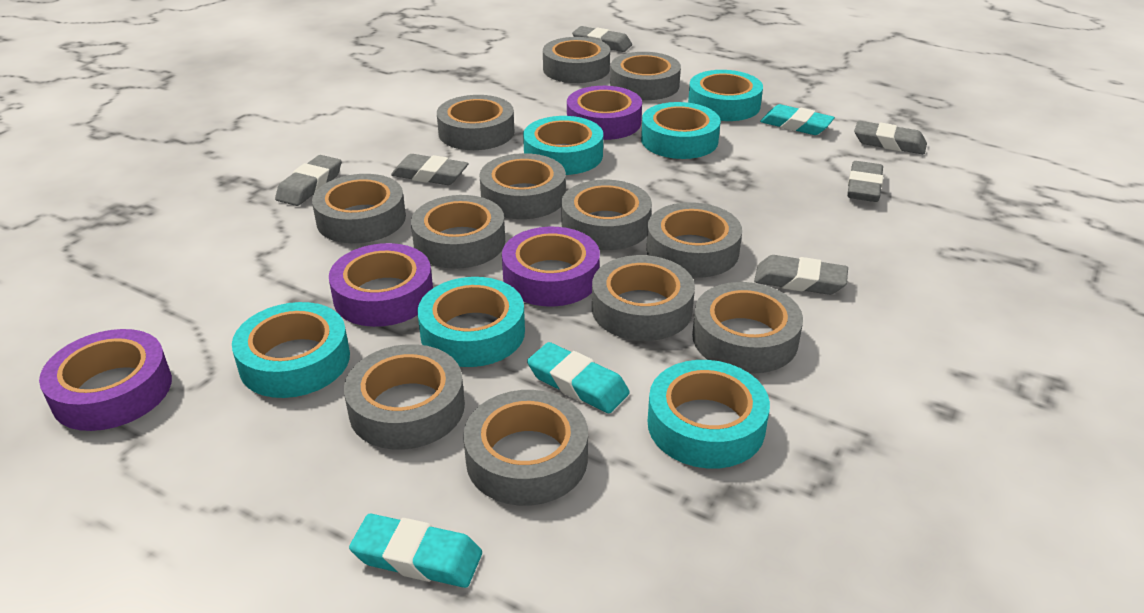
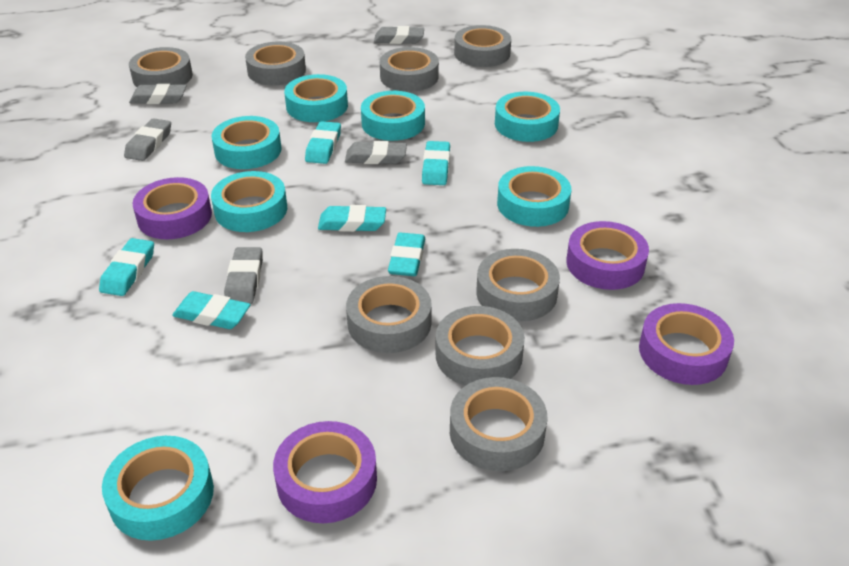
grey eraser: [275,155,341,206] [391,154,469,185] [572,26,632,52] [754,255,848,295] [847,161,883,202] [854,121,927,154] = 6 -> [124,118,171,161] [129,83,187,104] [224,247,263,304] [345,141,407,164] [374,26,424,44] = 5
grey tape: [312,174,406,243] [344,344,465,450] [411,195,505,269] [437,95,514,150] [463,390,588,506] [479,153,566,219] [543,37,610,83] [561,179,652,250] [592,255,695,341] [610,52,681,100] [646,202,742,278] [692,282,803,373] = 12 -> [129,47,193,87] [245,42,306,85] [346,276,432,353] [380,47,439,92] [435,306,525,386] [450,377,548,471] [454,25,511,67] [476,249,560,322] = 8
turquoise eraser: [349,514,482,588] [527,342,630,413] [760,104,835,135] = 3 -> [99,238,154,296] [172,291,251,329] [305,121,341,164] [318,205,386,232] [388,232,425,276] [422,141,450,185] = 6
turquoise tape: [232,302,350,398] [418,277,525,367] [523,116,603,175] [641,102,721,159] [648,360,770,469] [688,70,763,121] = 6 -> [102,436,214,541] [211,171,287,232] [212,116,281,169] [284,74,348,122] [361,91,425,141] [495,92,560,142] [497,166,571,227] = 7

